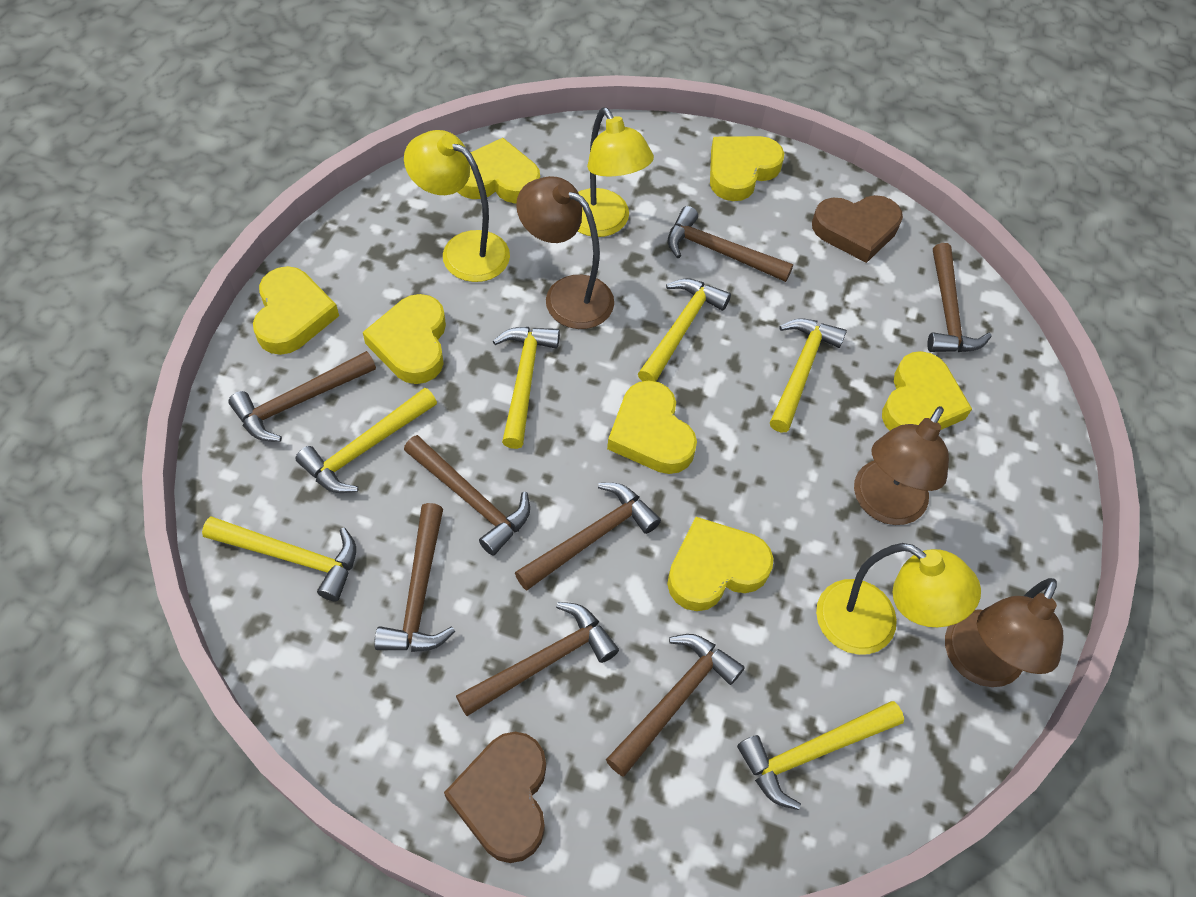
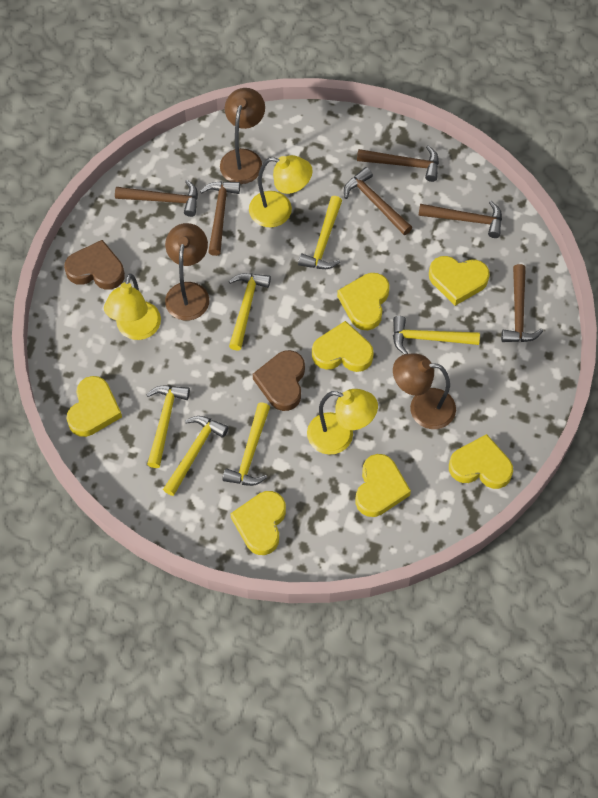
brown hammer: [228,351,376,442] [374,503,455,652] [404,435,530,556] [456,602,619,716] [515,483,661,591] [606,634,745,776] [668,206,793,282] [927,243,992,352] = 8 -> [115,180,198,217] [200,182,240,256] [344,167,412,235] [357,145,439,182] [418,201,502,238] [501,264,543,342] = 6

